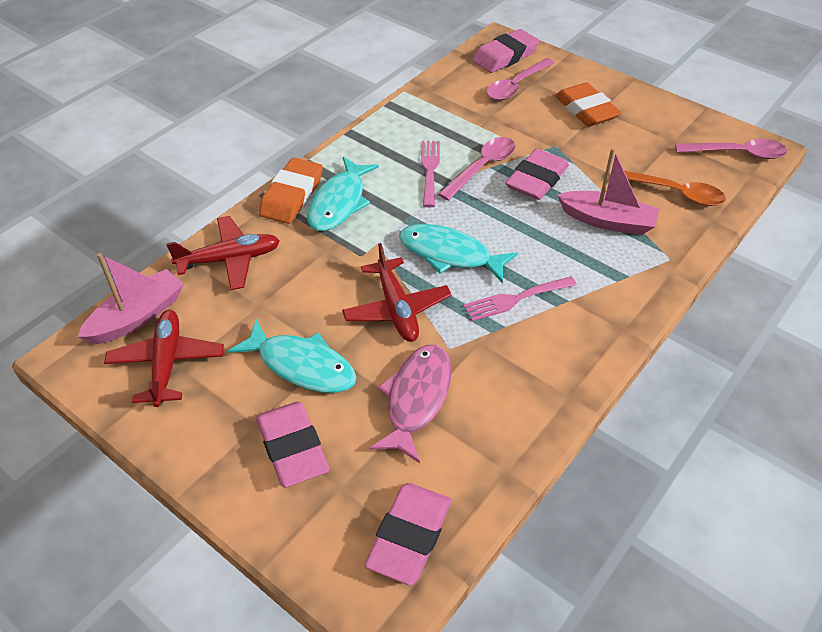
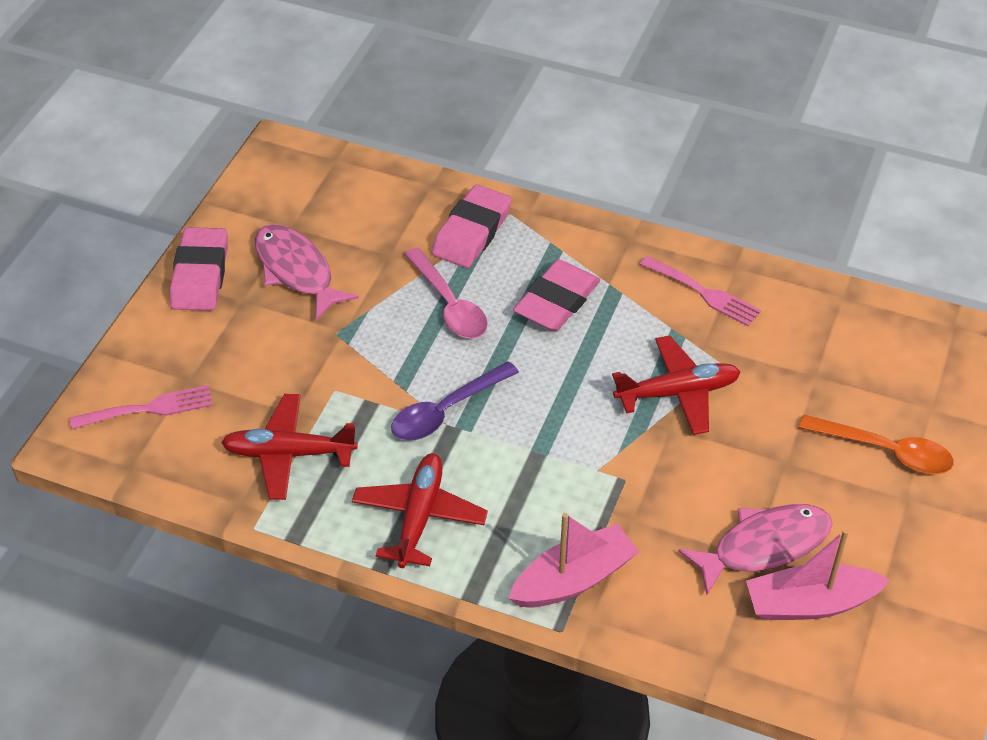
orange eraser: [259,158,323,224] [555,82,622,127] = 2 -> none = 0
pink eraser: [256,402,329,488] [364,483,451,586] [472,29,539,73] [505,149,569,200] = 4 -> [170,227,228,311] [431,185,512,268] [513,260,600,331] = 3
pink fish: [369,345,451,463] = 1 -> [255,224,359,320] [678,504,833,595] = 2
pink spoon: [438,137,515,201] [487,58,555,100] [675,139,787,159] = 3 -> [404,247,488,339] = 1
purple spoon: none = 0 -> [391,361,519,441] = 1
turquoise fish: [228,319,357,393] [307,157,379,231] [399,224,518,283] = 3 -> none = 0

